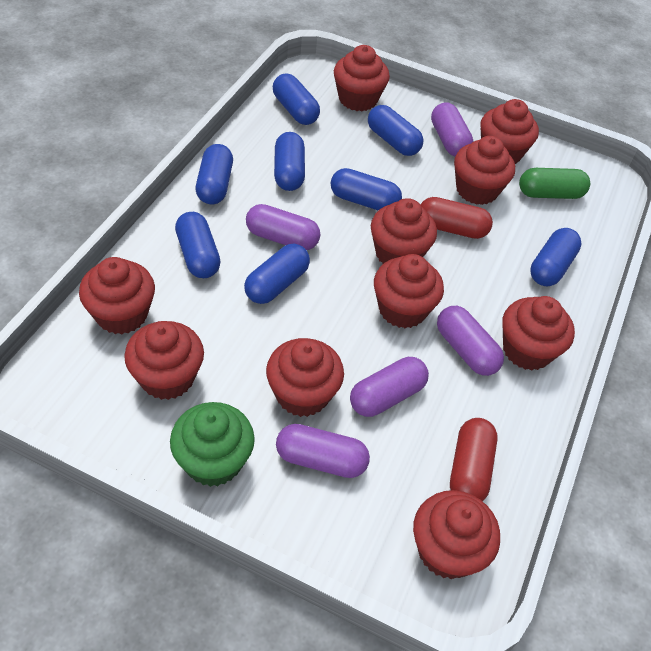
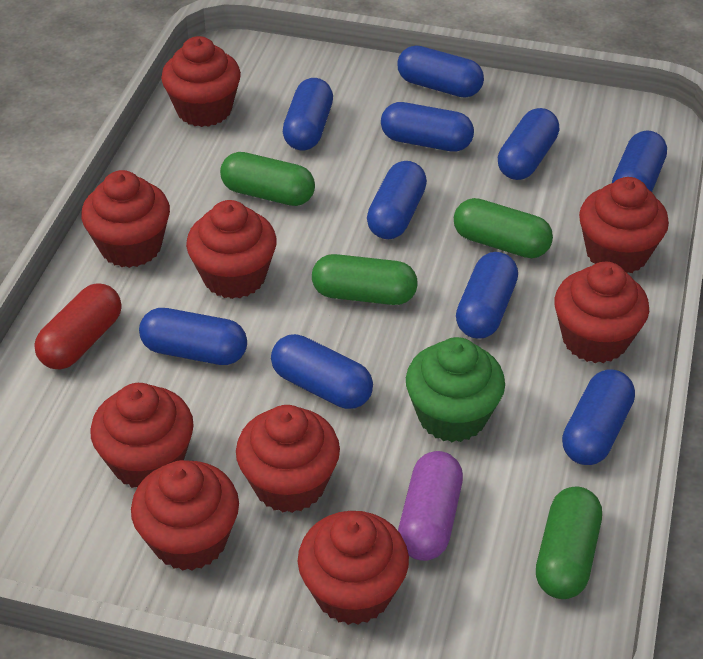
blue capsule: [175,212,220,278] [196,144,233,204] [244,244,310,304] [273,73,320,125] [274,132,305,191] [331,168,402,211] [368,105,423,156] [530,228,581,286] = 8 -> [139,308,247,365] [271,334,373,409] [283,78,333,150] [367,161,427,239] [381,102,474,152] [397,45,484,98] [456,252,518,339] [498,108,559,180] [562,370,635,465] [612,131,667,192] = 10
green capsule: [519,168,590,199] = 1 -> [220,152,315,206] [312,254,418,305] [454,198,553,258] [536,486,602,599] = 4
purple capsule: [246,204,320,250] [276,424,370,478] [350,357,429,417] [431,102,473,156] [437,306,504,376] = 5 -> [398,451,463,561] = 1
red capsule: [420,197,493,239] [450,418,498,501] = 2 -> [34,283,121,370] = 1
red cupcake: [79,257,155,334] [124,321,204,400] [266,338,344,417] [334,45,390,111] [371,198,437,264] [374,254,444,328] [413,490,500,579] [454,136,515,205] [480,99,539,164] [502,296,575,371] = 10 -> [81,170,170,268] [90,383,194,488] [131,460,239,571] [161,36,241,127] [186,200,277,299] [236,405,340,513] [298,511,409,625] [554,262,649,363] [579,177,669,273] = 9

